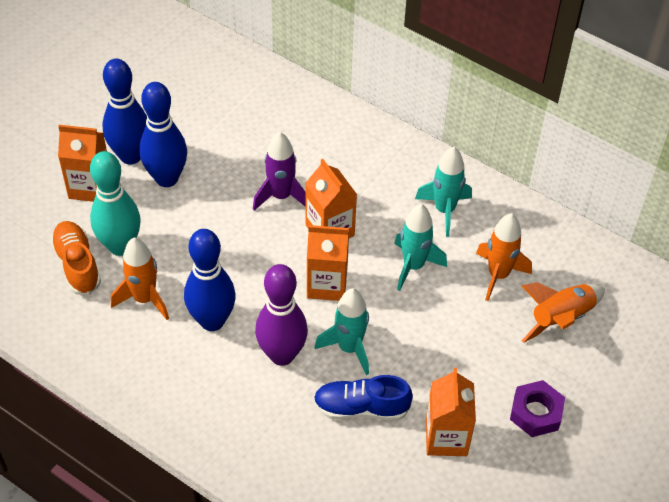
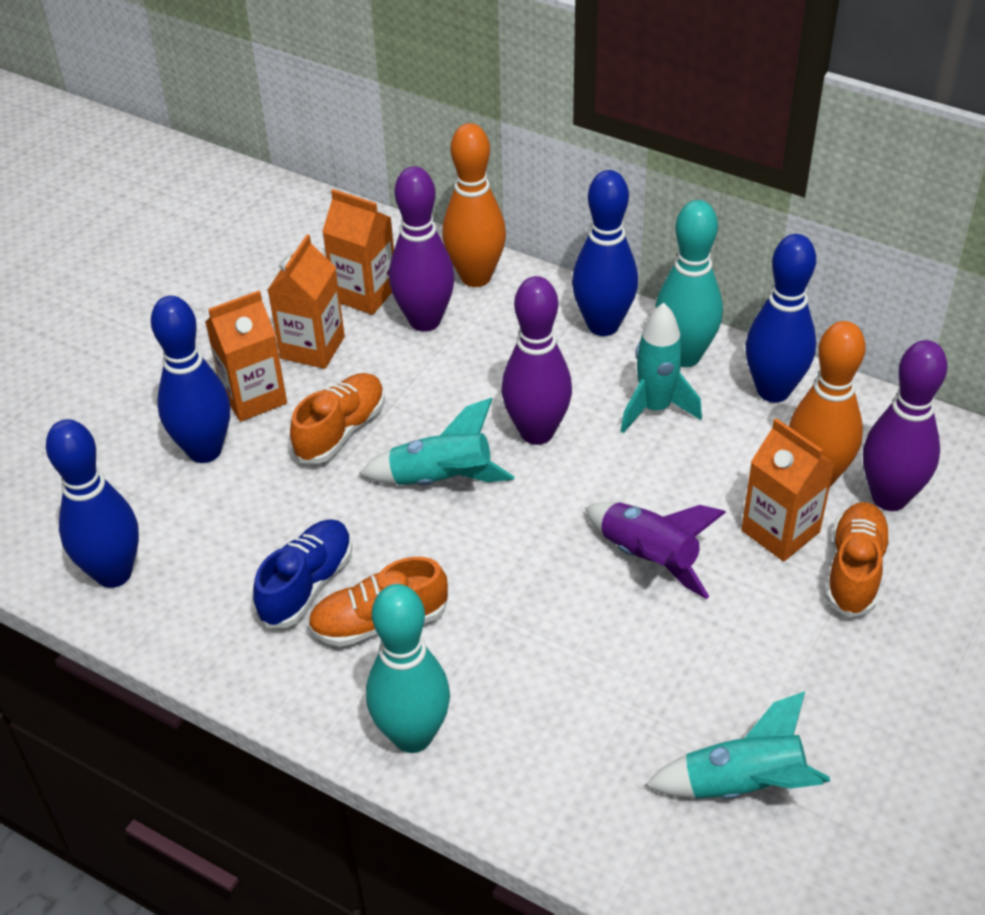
blue bowling pin: [103,59,147,165] [139,82,187,187] [184,229,236,331] = 3 -> [46,419,139,588] [151,296,230,463] [572,170,638,336] [746,234,816,403] = 4
orange bowling pin: none = 0 -> [442,123,506,287] [789,321,866,487] = 2
orange rocket: [111,238,169,320] [476,213,532,301] [522,282,605,343] = 3 -> none = 0
orange shoe: [50,221,101,295] = 1 -> [290,373,385,464] [308,557,448,647] [826,502,891,617] = 3
purple bowling pin: [255,264,308,366] = 1 -> [389,166,455,332] [501,276,572,445] [863,340,947,511] = 3
purple nut: [510,380,565,437] = 1 -> none = 0
turquoise bowling pin: [90,151,141,256] = 1 -> [366,584,450,753] [655,200,723,367] = 2

